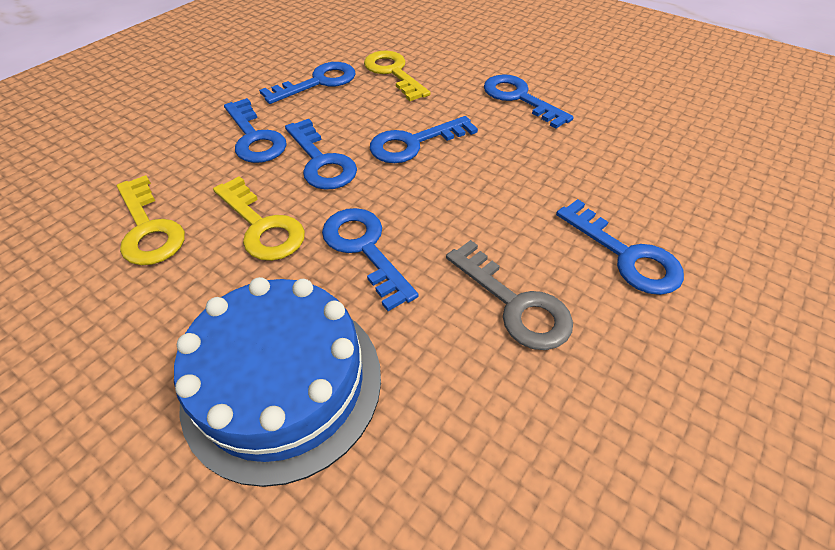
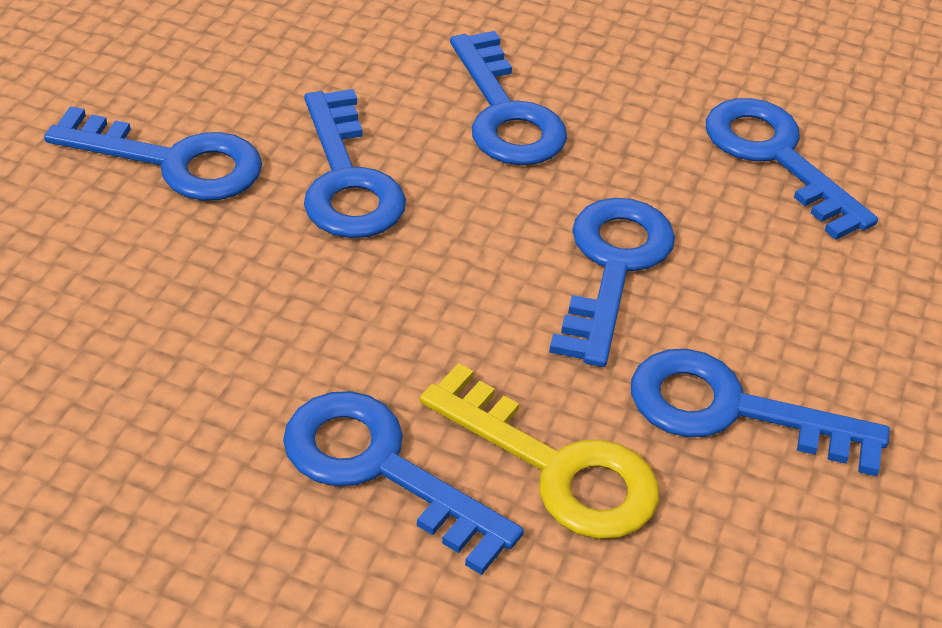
blue cake: [174,277,381,487] = 1 -> none = 0
grey key: [446,240,573,350] = 1 -> none = 0
yellow key: [117,175,185,265] [213,176,305,261] [364,51,431,101] = 3 -> [420,363,659,539] = 1

